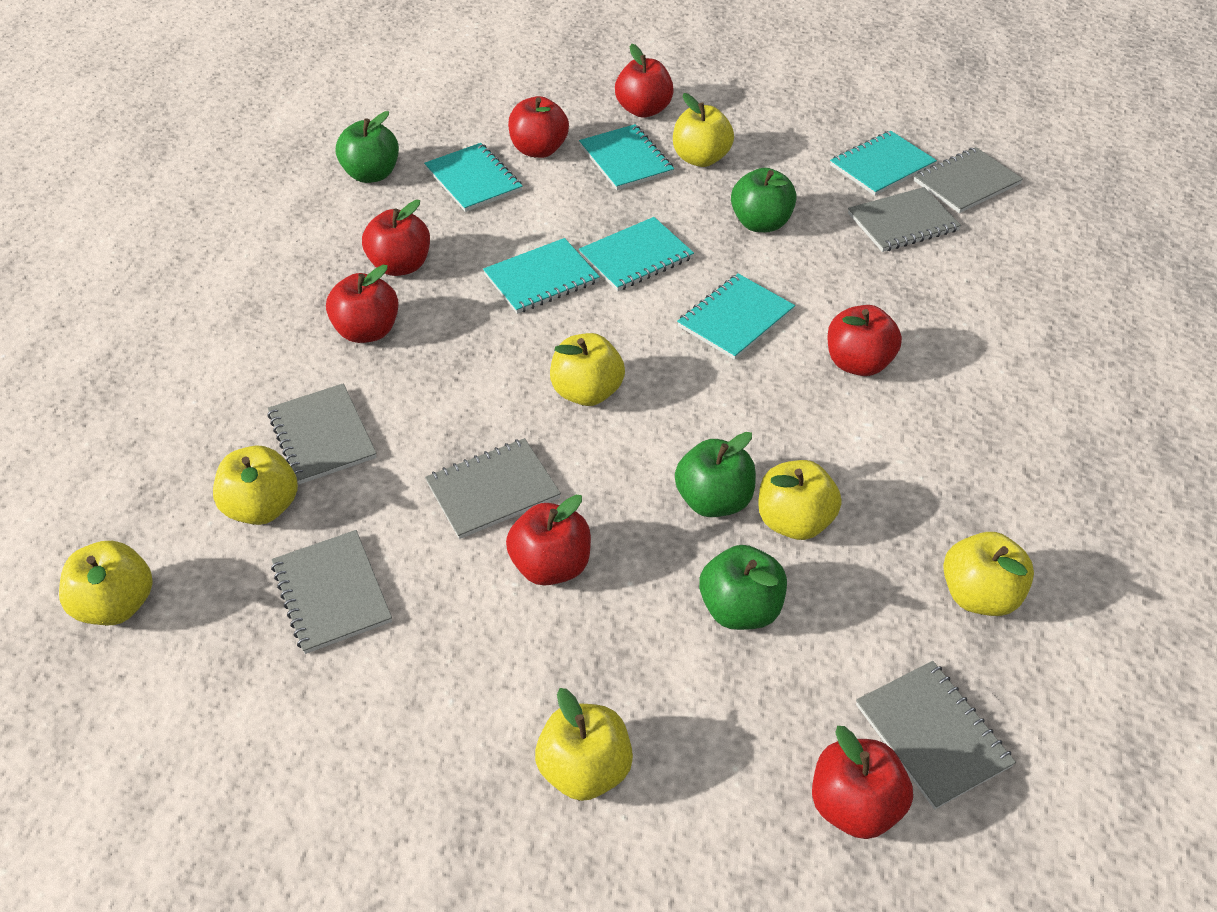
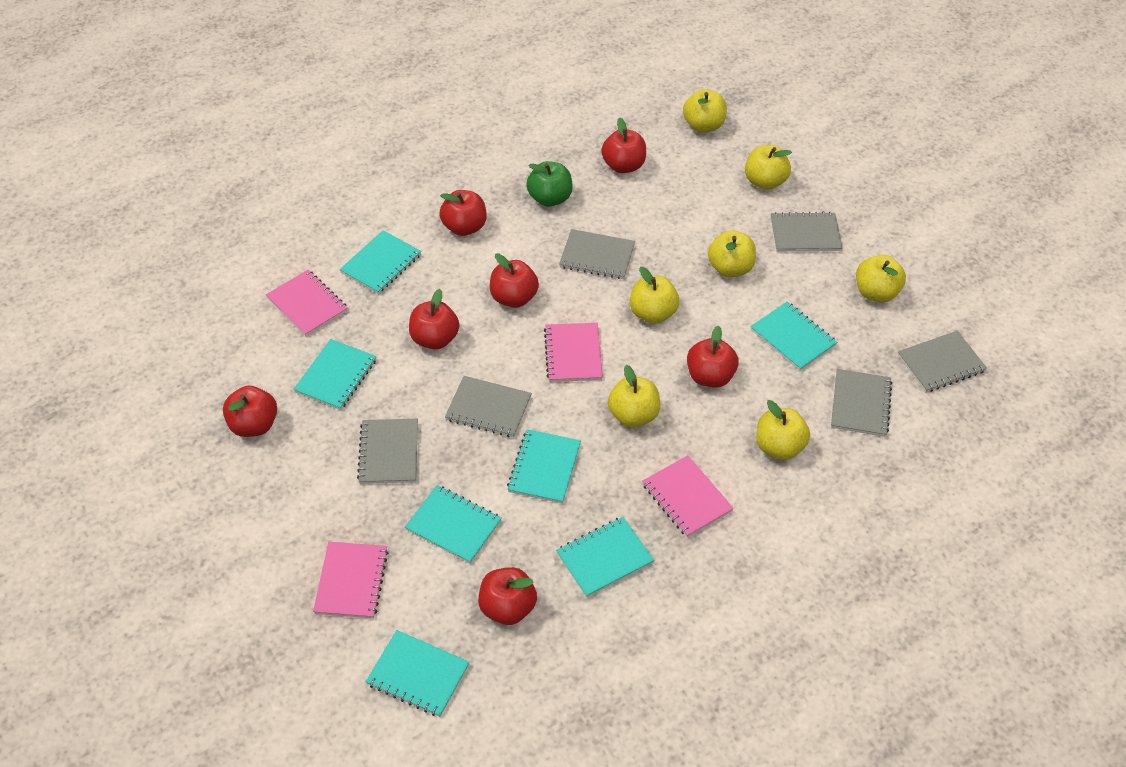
green apple: [336,111,399,183] [675,432,756,517] [699,545,787,630] [731,168,797,232] = 4 -> [526,161,573,207] = 1
pink notebook: none = 0 -> [266,270,348,336] [313,542,388,618] [544,323,603,382] [642,455,734,537] = 4
turquoise notebook: [424,143,523,212] [483,238,600,314] [579,124,674,190] [579,217,694,291] [677,274,795,360] [830,131,937,196] = 6 -> [293,339,377,410] [340,230,421,294] [365,630,470,717] [405,485,502,563] [507,429,581,503] [556,517,654,597] [751,302,837,371] = 7

